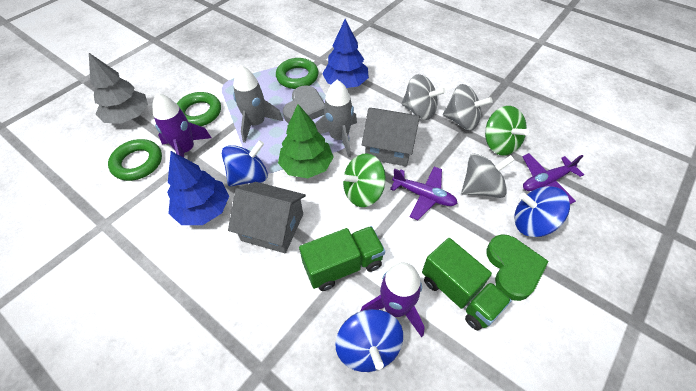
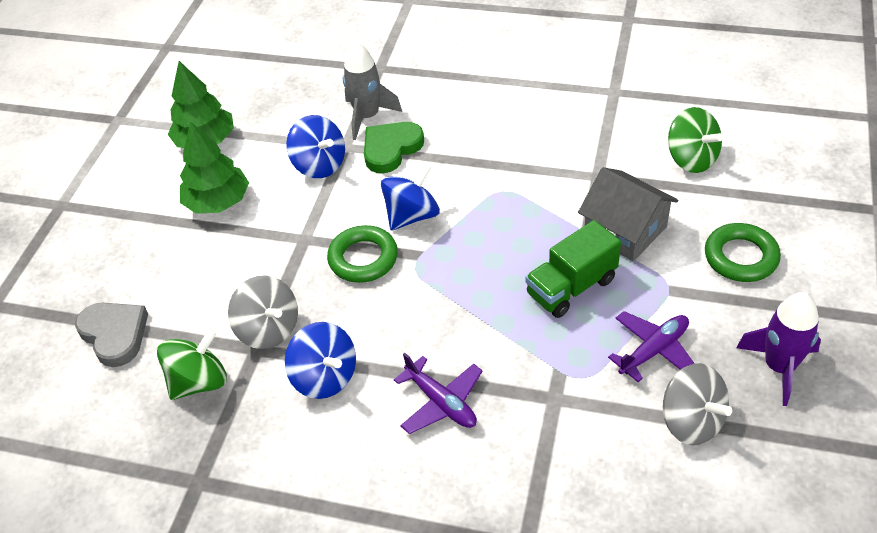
blue tree: [167,151,229,225] [322,19,369,88] = 2 -> none = 0
green ring: [108,139,162,181] [176,92,221,126] [276,58,319,89] = 3 -> [327,225,398,283] [705,223,781,282] = 2
green tree: [278,104,334,178] = 1 -> [168,61,234,148] [180,121,249,214] = 2
green truck: [299,226,385,291] [422,238,512,330] = 2 -> [525,220,621,318] = 1
grey house: [228,182,306,253] [362,108,420,166] = 2 -> [578,167,679,261] = 1
grey rocket: [233,65,283,143] [315,80,357,158] = 2 -> [342,41,402,140] = 1
grey spinning top: [401,74,446,120] [443,84,492,130] [461,154,514,198] = 3 -> [228,275,298,349] [663,363,732,445] = 2
grey tree: [89,53,148,124] = 1 -> none = 0
purple rocket: [153,93,211,158] [361,262,425,337] = 2 -> [736,292,821,406] = 1

